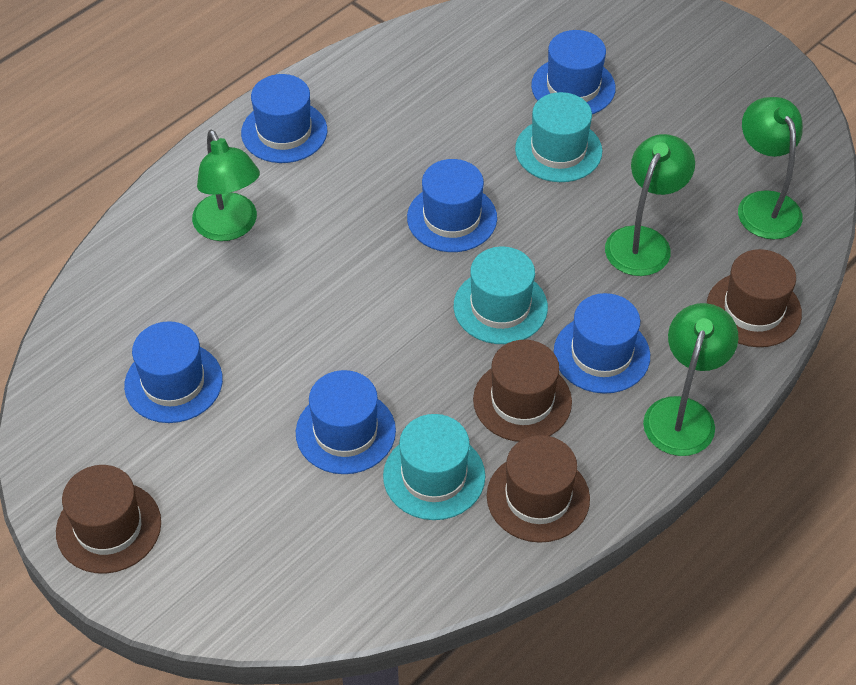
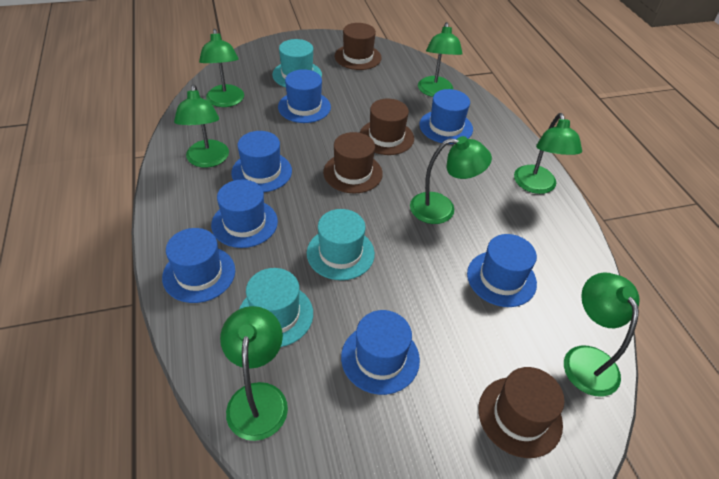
blue hat: [124,321,223,423] [241,74,327,163] [296,370,396,474] [407,159,497,252] [531,30,616,114] [554,293,650,394] = 6 -> [162,228,235,303] [211,180,278,248] [231,131,292,192] [278,69,331,123] [341,310,420,395] [419,89,473,144] [467,234,537,307] = 7
green lamp: [192,130,260,241] [605,134,695,276] [643,303,738,456] [738,97,803,240] = 4 -> [174,85,229,168] [199,29,244,107] [220,306,288,441] [410,136,492,224] [418,22,463,97] [514,113,582,194] [564,273,640,396] = 7

